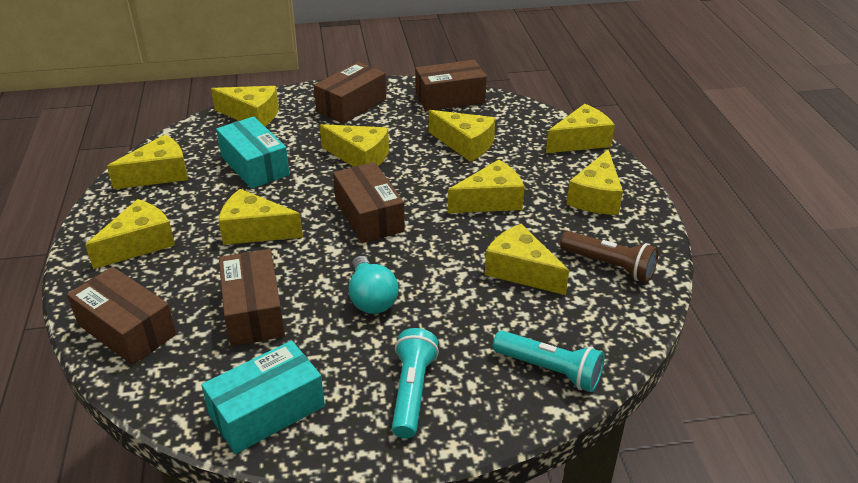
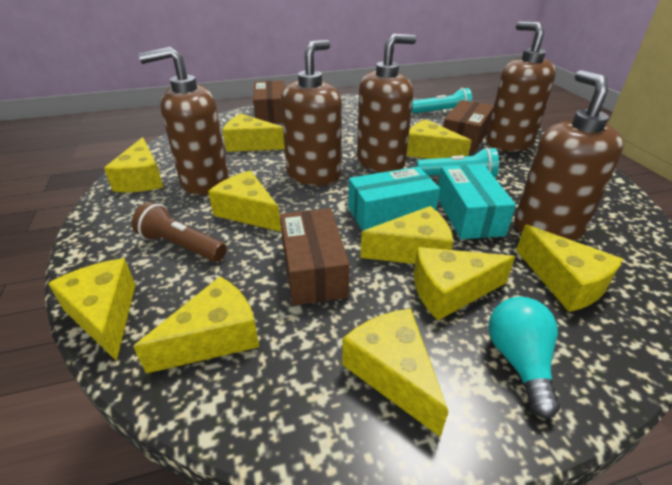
brown box: [67,267,177,365] [219,249,285,346] [314,62,386,124] [333,162,405,243] [415,60,487,111] = 5 -> [253,81,285,124] [280,208,350,305] [443,100,494,153] = 3
brown soap dispenser: none = 0 -> [139,47,228,195] [281,40,342,186] [357,34,416,173] [486,22,556,151] [514,70,624,241] = 5

